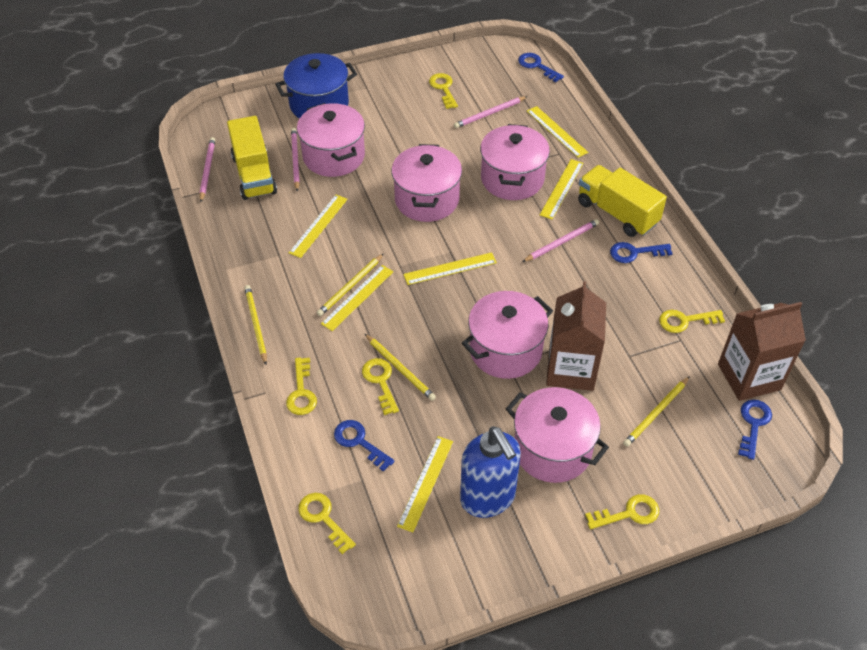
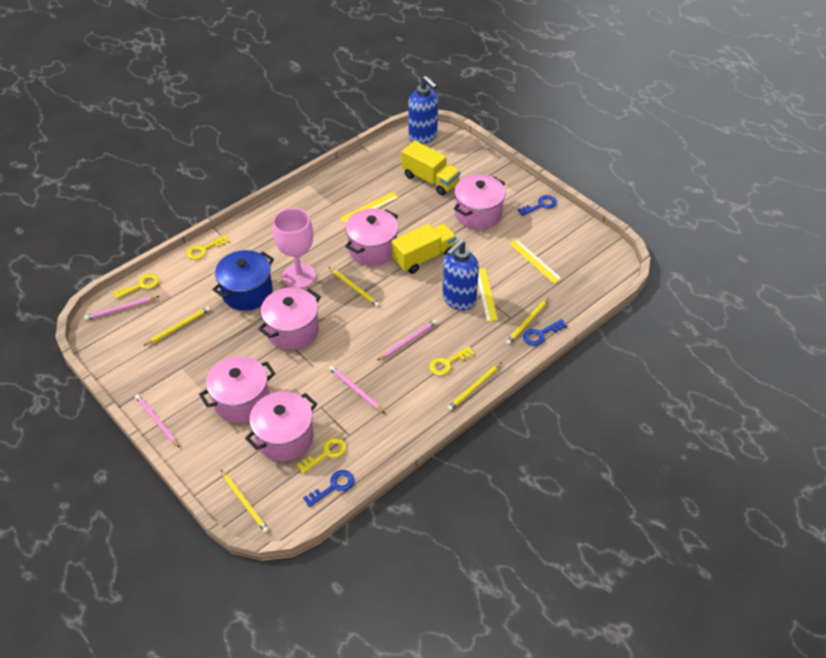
blue key: [334,420,395,472] [518,53,564,82] [610,242,673,263] [738,400,772,460] = 4 -> [303,470,355,507] [517,195,557,216] [523,319,567,346] = 3
blue soap dispenser: [460,426,521,518] = 1 -> [408,76,438,144] [442,240,479,310] = 2
brown carton: [546,281,606,391] [718,302,806,401] = 2 -> none = 0
pink goblet: none = 0 -> [273,208,316,288] = 1
yellow key: [286,358,317,415] [299,493,356,554] [362,358,399,415] [429,73,458,109] [585,494,659,529] [659,310,725,333] = 6 -> [113,273,159,299] [186,235,230,260] [297,438,346,474] [429,346,475,376] = 4
yellow pencil: [244,285,267,365] [317,254,384,316] [365,334,436,401] [623,376,690,447] = 4 -> [143,307,210,346] [221,470,269,533] [329,267,380,307] [447,362,502,411] [506,298,549,345] = 5
yellow ruler: [289,195,348,258] [321,265,394,331] [397,436,453,532] [403,252,497,285] [527,106,588,158] [540,159,583,220] = 6 -> [340,192,399,224] [478,268,498,321] [510,240,562,284] = 3

